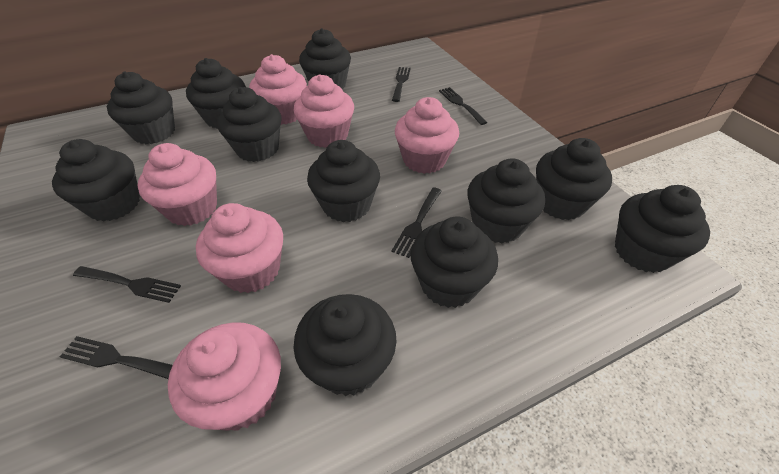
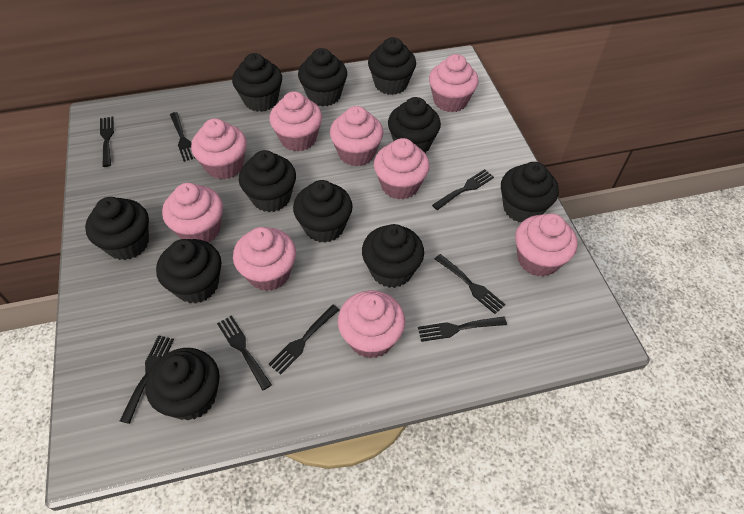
black fork: [60,336,173,379] [73,266,181,303] [391,187,442,258] [392,67,411,102] [439,87,488,125] = 5 -> [100,116,114,167] [120,335,174,424] [170,112,195,162] [217,315,272,391] [269,304,339,375] [418,317,507,342] [432,169,494,210] [435,254,506,314] = 8
pink cupcake: [137,143,217,226] [168,322,281,431] [196,203,283,293] [249,54,307,125] [294,74,354,148] [395,97,459,174] = 6 -> [162,183,223,242] [191,118,247,180] [233,227,296,291] [270,91,322,152] [330,106,383,166] [338,291,405,359] [374,138,430,199] [429,54,479,112] [515,213,578,277] = 9

